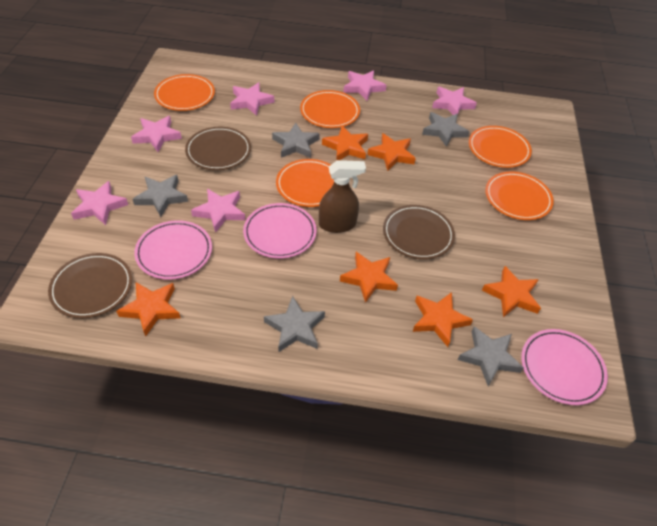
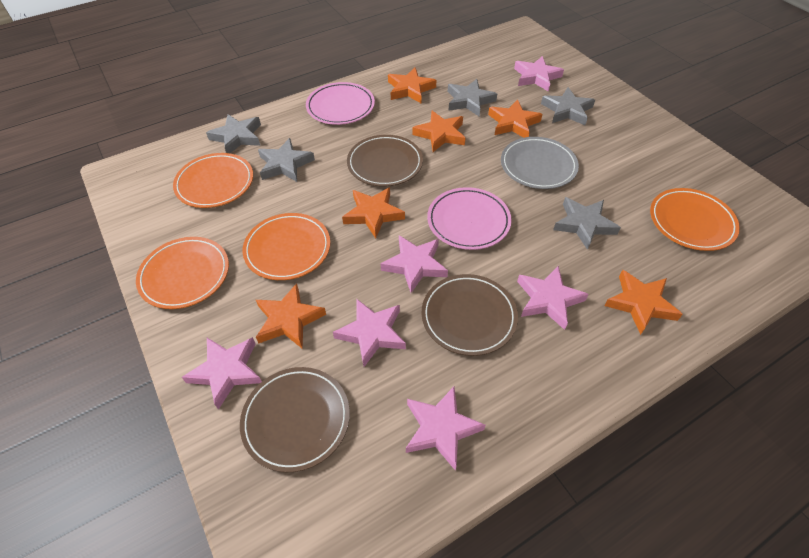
brown spray bottle: [319,160,366,233] = 1 -> none = 0
grey plate: none = 0 -> [501,137,579,189] = 1
orange plate: [154,74,215,111] [276,159,334,207] [300,90,360,128] [469,126,532,168] [485,172,554,220] = 5 -> [136,237,229,309] [173,153,253,208] [242,213,330,280] [650,188,740,251] = 4
pink plate: [134,220,212,279] [243,203,317,258] [521,329,608,405] = 3 -> [306,82,375,125] [427,187,512,250] = 2

